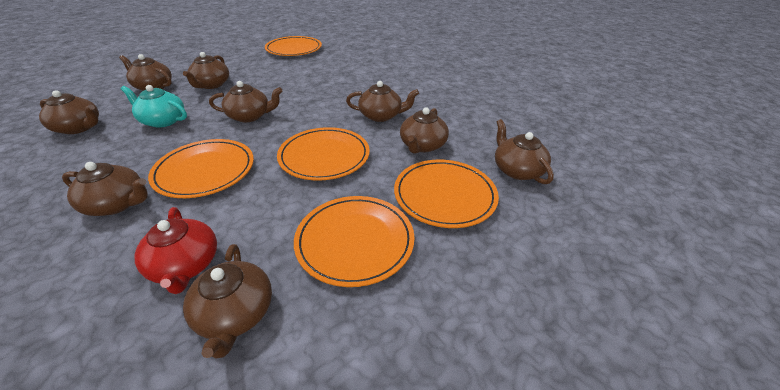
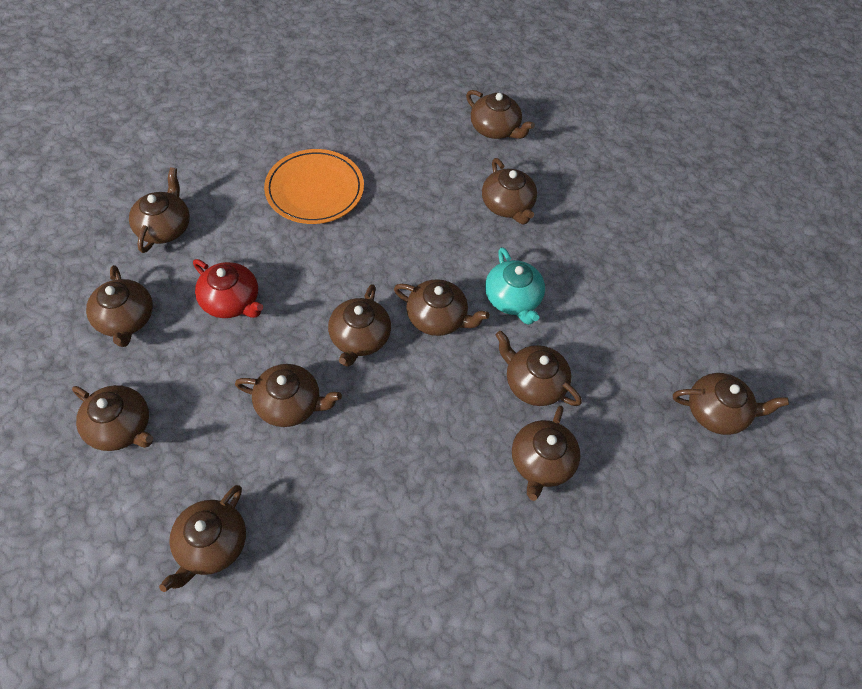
brown teapot: [39,90,99,134] [62,162,148,216] [119,54,172,91] [183,52,229,89] [183,244,272,359] [209,81,282,122] [346,81,419,122] [400,107,449,154] [495,119,554,184] = 9 -> [72,385,153,451] [86,265,153,347] [129,167,190,253] [159,485,246,592] [235,364,342,427] [328,284,391,367] [394,279,490,336] [466,90,535,139] [482,158,537,225] [496,330,582,406] [512,406,581,501] [673,373,789,435] = 12
orange plate: [148,139,254,198] [265,36,322,56] [277,127,370,181] [294,196,415,287] [394,160,499,228] = 5 -> [264,149,364,224] = 1

